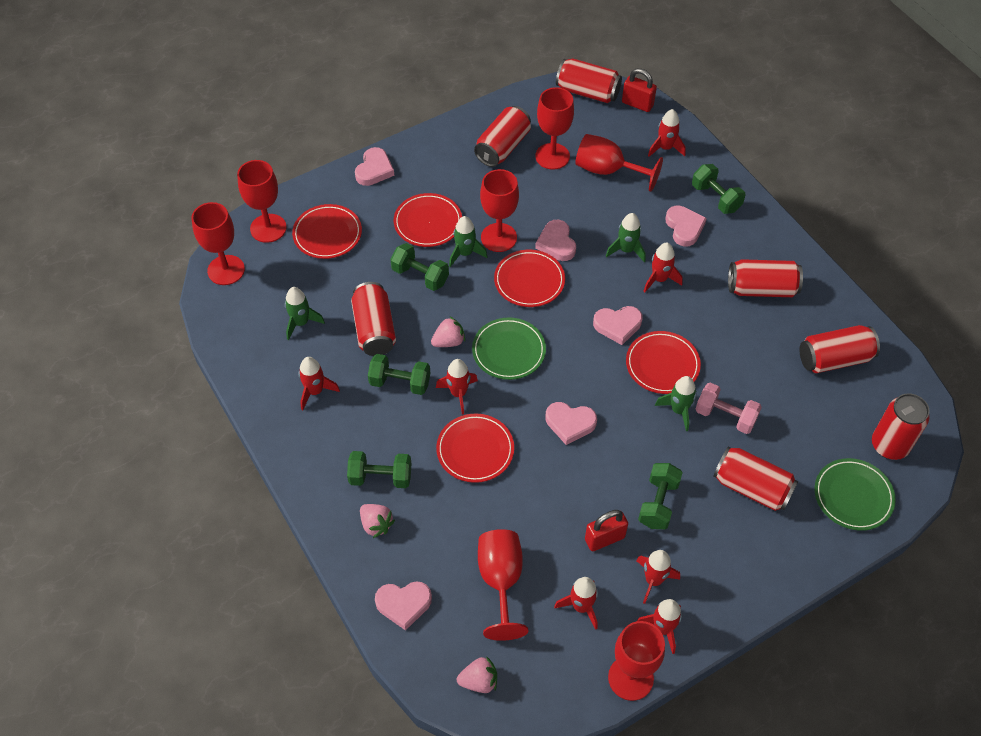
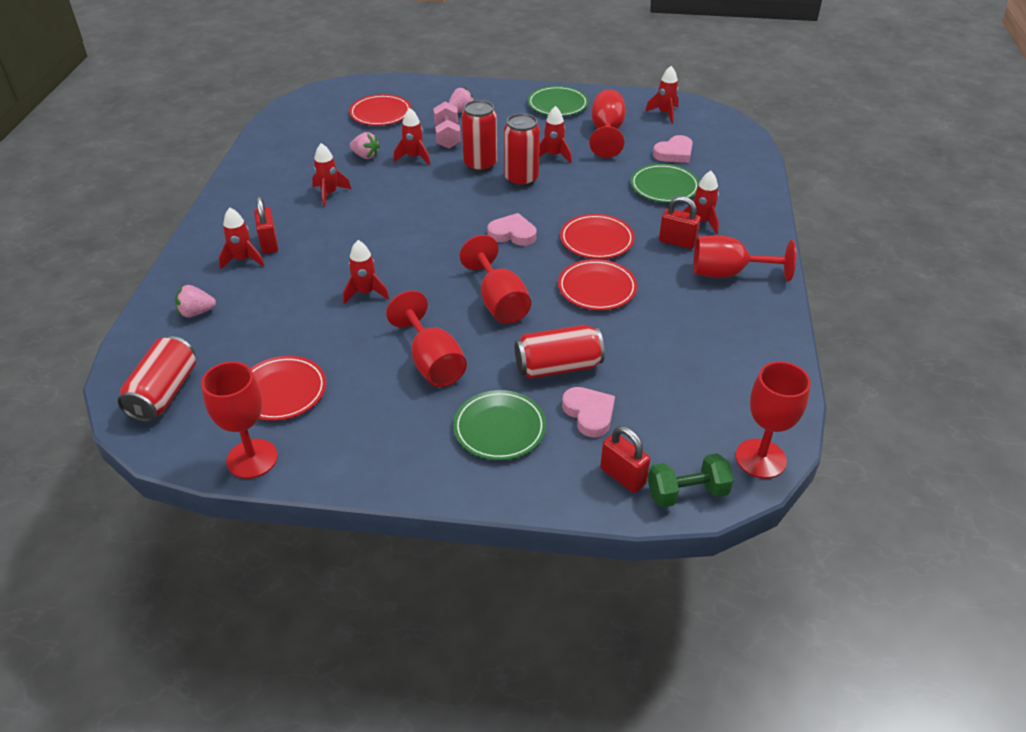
green dumbbell: [347,451,411,488] [368,354,430,395] [390,243,449,291] [638,463,683,529] [692,164,745,214] = 5 -> [648,453,734,508] = 1
green plate: [472,317,546,380] [814,458,896,531] = 2 -> [453,390,546,460] [528,86,589,116] [630,164,699,203] = 3
green rocket: [285,287,325,340] [449,216,487,267] [606,213,646,262] [655,376,696,431] = 4 -> none = 0
pink heart: [355,147,395,186] [375,581,432,631] [535,220,576,261] [545,402,597,445] [593,306,643,345] [665,206,707,247] = 6 -> [487,213,536,246] [562,387,615,438] [653,135,693,163] = 3
red can: [351,282,396,356] [474,106,531,167] [556,59,622,103] [713,446,798,511] [728,259,803,297] [799,325,880,373] [872,393,930,460] = 7 -> [117,336,196,422] [461,100,497,172] [504,114,540,187] [515,325,605,379] = 4
red goblet: [192,202,245,285] [237,160,287,243] [478,529,528,641] [480,169,519,252] [535,87,574,170] [576,134,663,192] [608,621,665,701] = 7 -> [201,362,278,479] [386,290,467,387] [460,235,531,324] [589,89,626,158] [694,235,796,281] [736,361,811,479] = 6
red padlock: [585,510,628,551] [622,68,657,112] = 2 -> [254,196,278,254] [600,426,650,493] [659,196,701,249] = 3
red plate: [292,204,362,259] [394,193,462,247] [436,414,514,483] [494,250,565,307] [626,331,701,394] = 5 -> [250,356,326,421] [349,94,411,126] [558,259,637,310] [560,214,634,259] = 4

